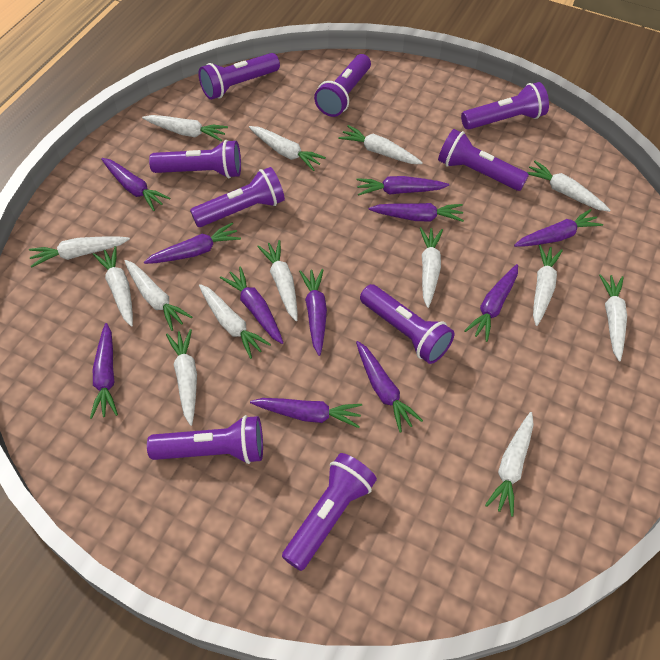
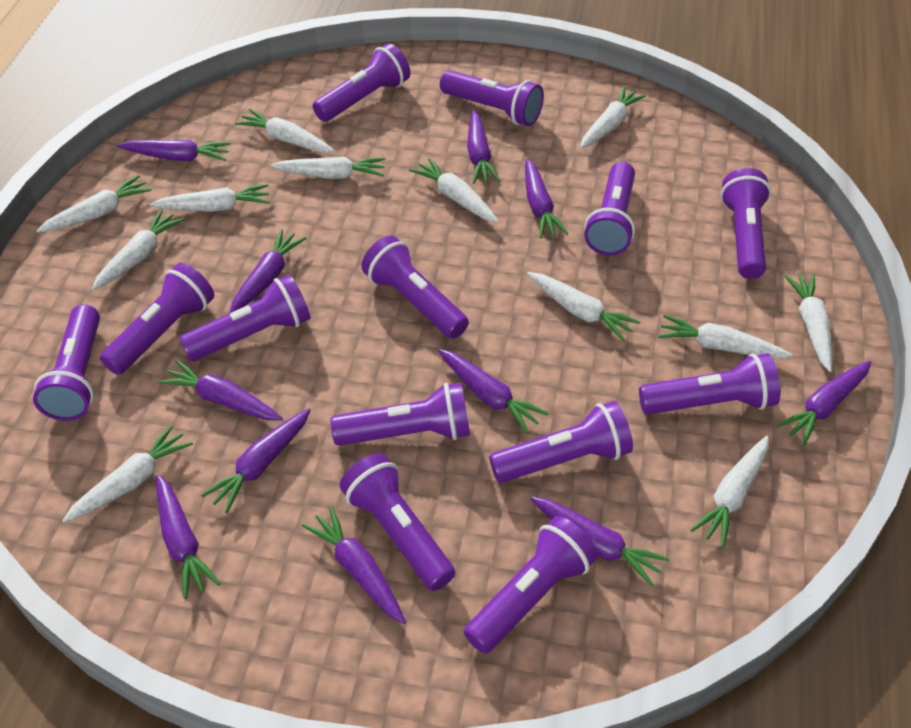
purple flashlight: [147,415,263,464] [149,140,241,178] [190,167,285,227] [198,53,280,100] [282,453,377,571] [314,54,371,117] [360,284,454,364] [438,129,529,191] [461,82,549,130] = 9 -> [33,304,100,421] [100,263,214,375] [179,275,310,361] [313,43,410,122] [330,383,470,446] [340,453,455,591] [361,236,469,339] [440,70,544,126] [464,516,598,654] [489,401,633,483] [584,162,635,256] [639,353,780,414] [720,168,771,279] = 13
white carrot: [29,236,130,268] [93,246,133,327] [125,260,192,331] [142,115,228,141] [166,329,197,426] [199,284,271,359] [249,126,326,171] [257,240,298,321] [338,125,423,164] [420,227,443,308] [485,412,534,517] [527,161,610,212] [533,245,563,326] [599,274,627,361] = 14 -> [36,175,152,233] [62,425,193,523] [92,209,184,290] [150,184,270,212] [235,109,334,152] [270,157,385,179] [409,158,499,223] [527,272,640,341] [580,86,647,149] [658,314,793,359] [691,436,769,547] [785,274,832,372] = 12

